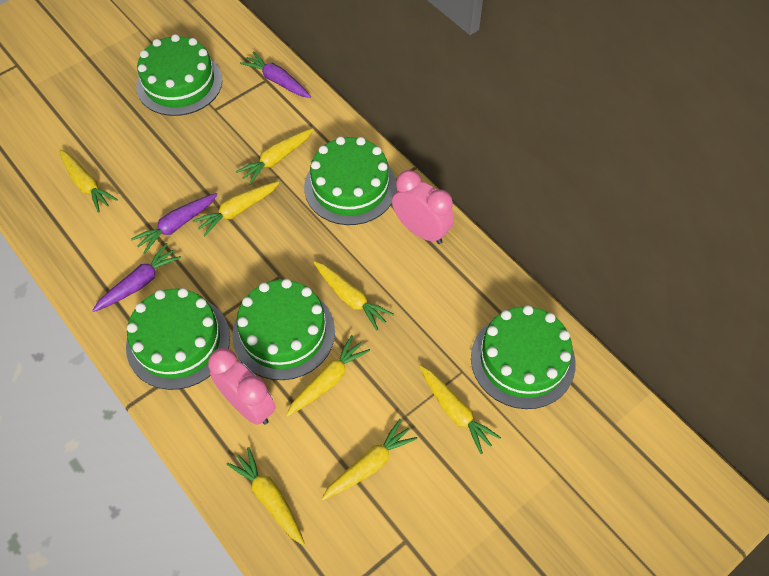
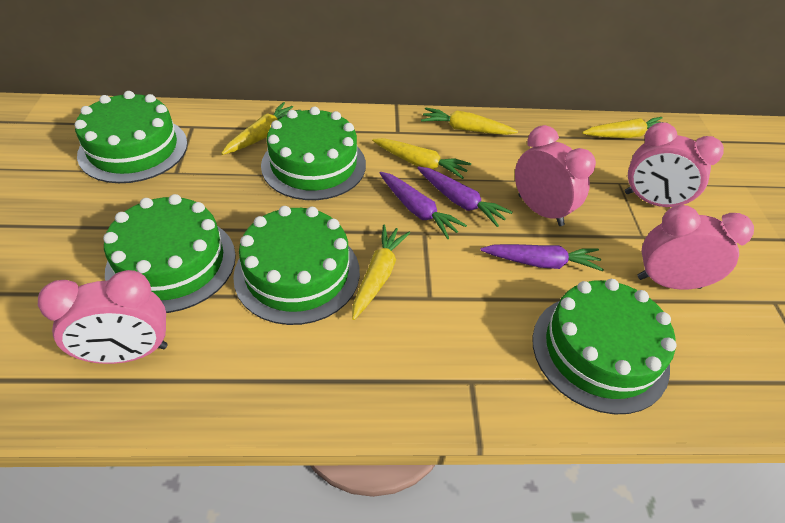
pink clock: [208,348,276,425] [392,170,454,244] = 2 -> [38,270,167,364] [515,125,596,226] [625,122,724,207] [637,205,754,290] = 4
yellow carrot: [59,149,118,213] [192,181,279,237] [226,447,305,545] [236,128,314,185] [286,335,370,417] [313,261,394,330] [321,419,417,501] [420,366,501,454] = 8 -> [221,102,301,155] [352,225,410,320] [372,138,471,179] [421,107,518,135] [582,117,665,138] = 5

